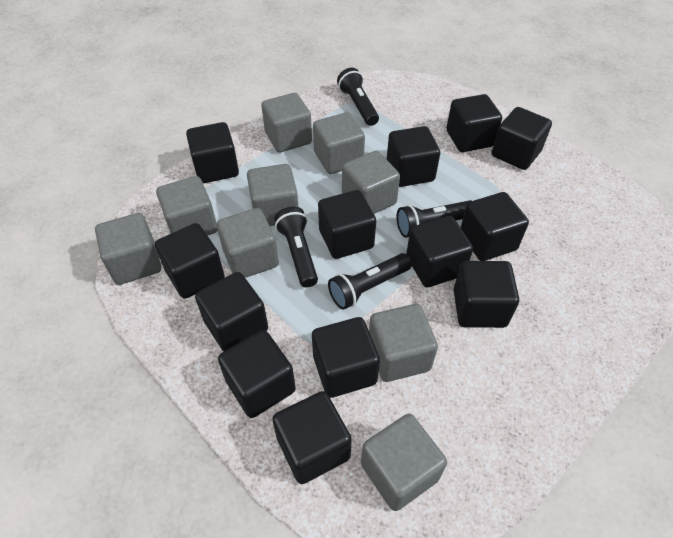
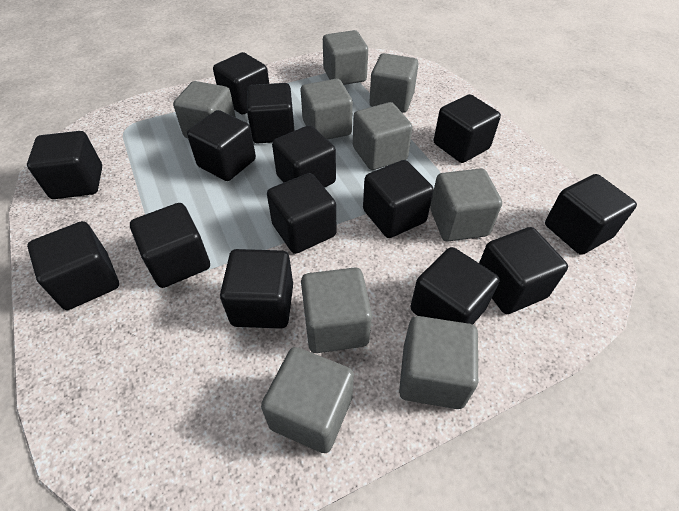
black cube: [155,223,225,299] [186,122,239,183] [195,272,268,351] [218,330,295,418] [272,391,352,484] [312,317,380,398] [318,190,376,259] [387,126,440,187] [406,216,473,287] [446,94,502,152] [454,261,519,328] [460,192,529,261] [492,107,552,170] = 13 -> [27,131,102,199] [27,221,119,310] [130,203,210,288] [187,110,256,181] [213,52,269,115] [220,249,293,329] [247,83,295,143] [267,173,336,254] [272,125,336,188] [363,160,434,238] [411,247,499,325] [434,94,501,163] [479,227,568,314] [545,174,637,255] = 14
black flashlight: [274,206,318,287] [328,253,412,310] [337,68,379,126] [396,200,471,238] = 4 -> none = 0

